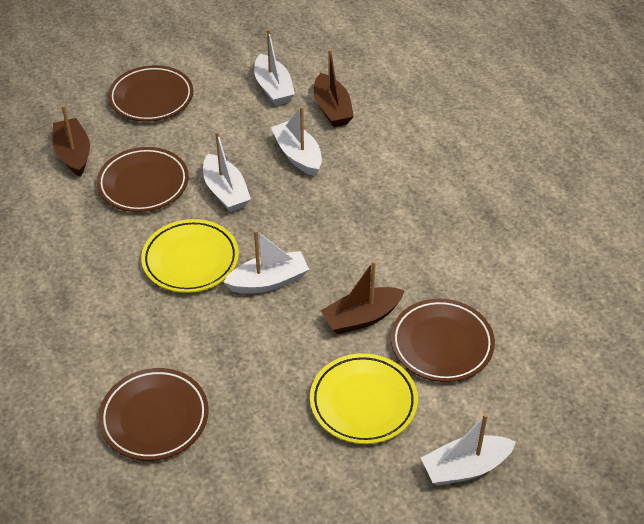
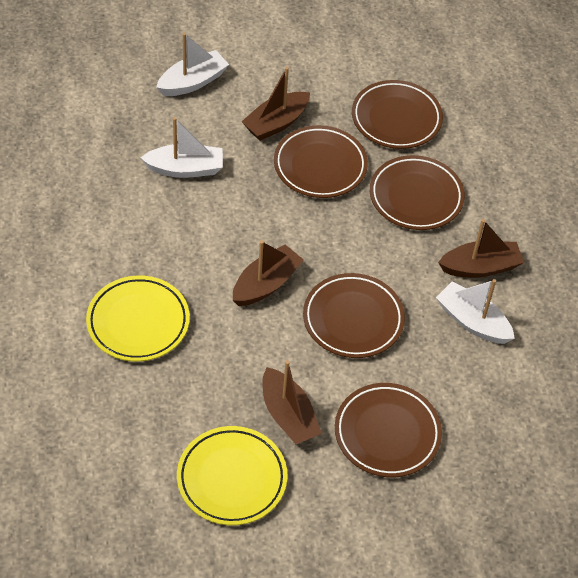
brown boat: [53,105,90,177] [314,49,354,127] [321,260,405,334] = 3 -> [233,240,304,306] [241,67,310,141] [262,361,322,444] [438,219,524,278] = 4
brown plate: [97,147,189,212] [99,368,209,461] [108,65,193,122] [391,299,495,382] = 4 -> [274,125,368,198] [303,273,405,358] [335,383,442,477] [352,80,443,149] [370,155,465,230] = 5
white boat: [203,131,251,212] [223,230,309,294] [254,29,295,106] [271,106,322,176] [421,413,516,486] = 5 -> [141,117,223,178] [156,33,229,96] [436,279,515,344] = 3

